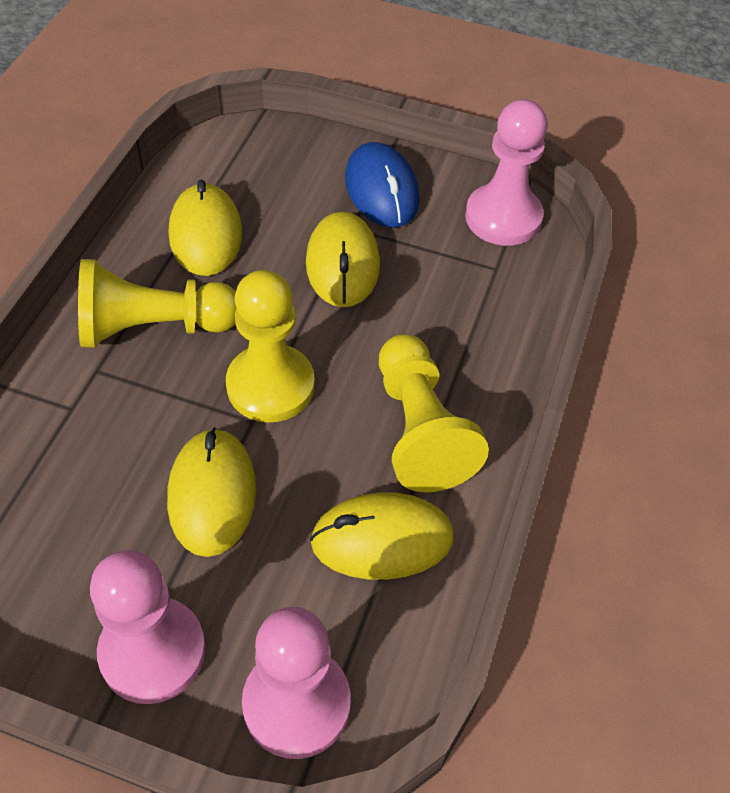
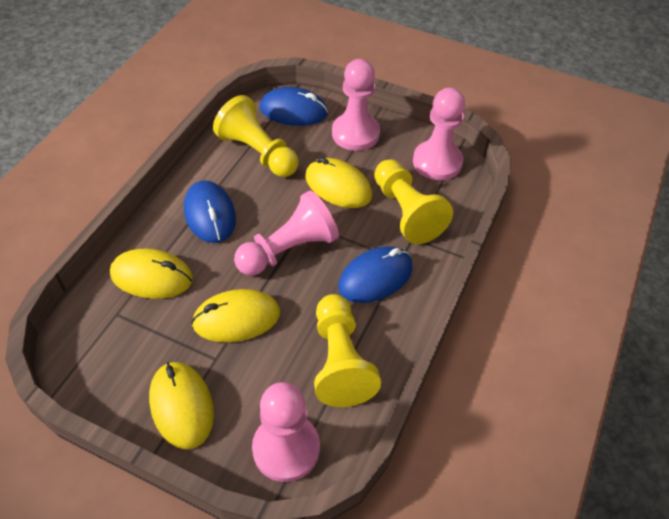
blue mouse: [345,142,420,227] = 1 -> [184,180,236,243] [260,87,328,126] [338,246,413,303] = 3
pink pawn: [90,550,206,704] [242,607,351,759] [465,99,548,246] = 3 -> [234,191,339,276] [252,382,320,482] [332,59,380,151] [413,88,465,180] = 4

